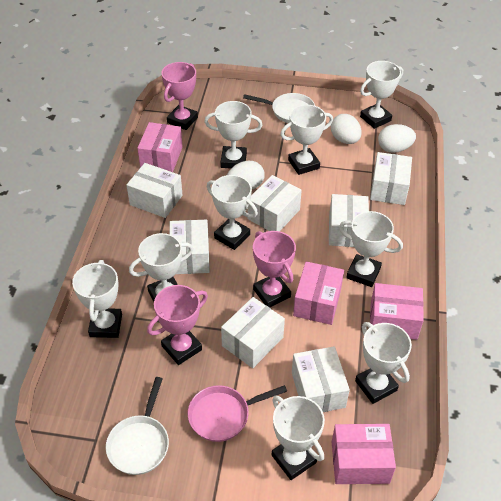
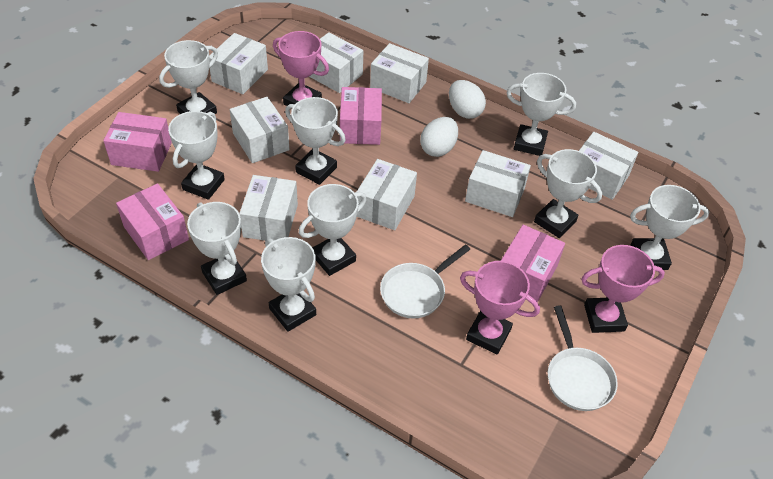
pink pan: [188,385,287,442] = 1 -> none = 0
white box: [127,163,182,218] [170,219,210,274] [221,297,285,368] [248,175,302,231] [292,346,350,412] [329,194,369,247] [370,152,412,205] = 7 -> [209,33,268,94] [230,97,290,163] [239,175,298,241] [309,32,363,93] [357,159,417,230] [370,43,429,103] [465,150,531,217] [579,132,638,200] = 8
white egg: [227,161,265,189] [331,114,362,144] [378,124,416,153] = 3 -> [420,117,458,157] [449,80,486,119] = 2

